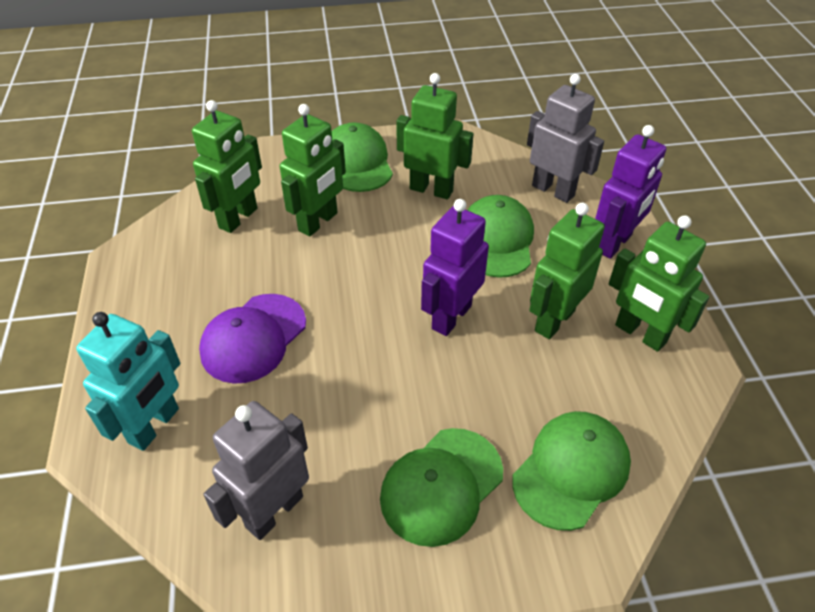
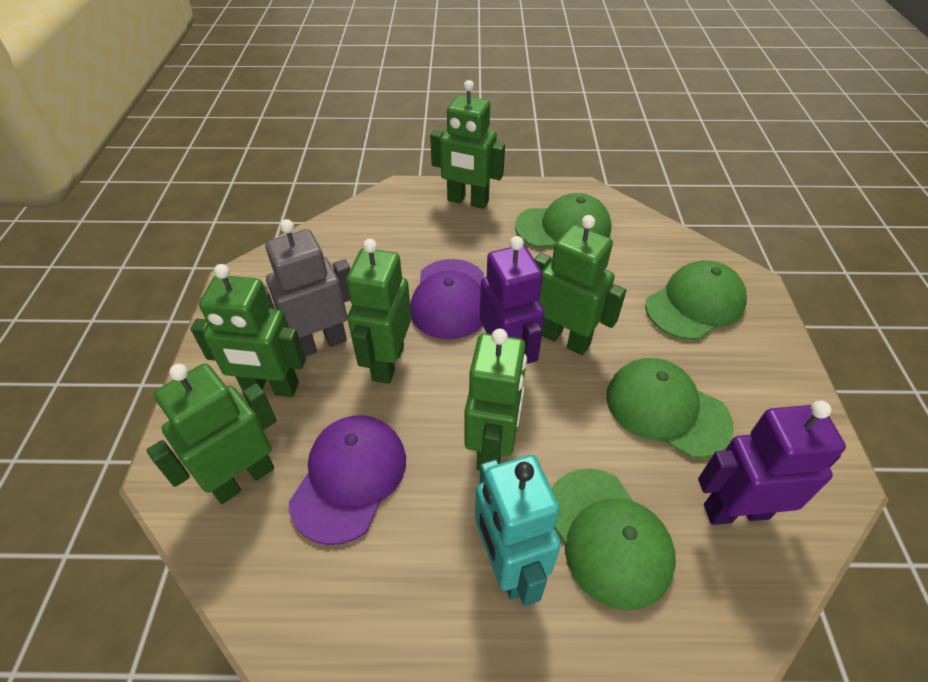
green robot: [192,100,262,233] [280,104,346,237] [396,73,473,199] [529,203,605,339] [609,215,709,352] = 5 -> [147,363,277,504] [191,264,306,397] [346,239,412,384] [430,80,505,209] [464,329,527,471] [534,215,626,355] = 6
grey robot: [203,401,309,540] [527,74,604,203] = 2 -> [264,219,350,357] = 1
purple cap: [199,294,306,384] = 1 -> [289,415,406,545] [410,259,484,339] = 2

